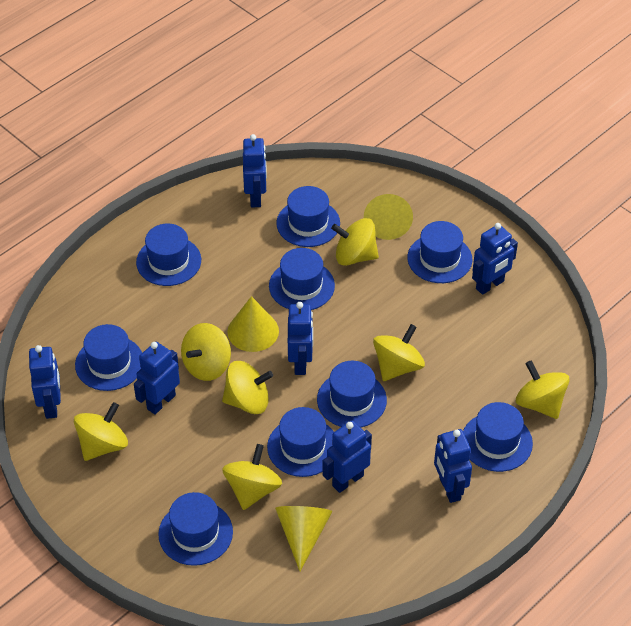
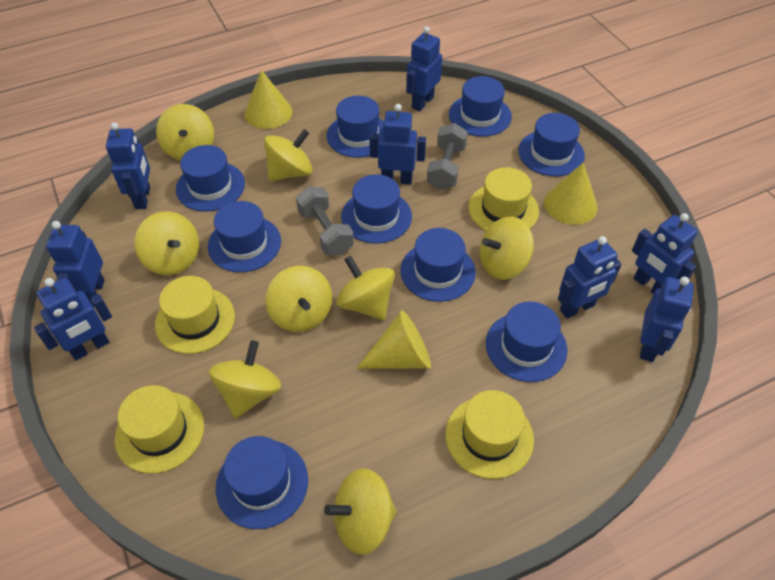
blue robot: [29,345,61,419] [134,342,180,415] [243,134,267,207] [288,302,313,375] [323,421,372,493] [434,429,472,503] [472,223,518,295] = 7 -> [34,278,112,360] [46,221,105,307] [106,122,150,209] [369,104,426,184] [406,26,442,111] [558,236,622,318] [632,213,698,294] [640,276,694,362] = 8
grey dumbbell: none = 0 -> [296,187,354,255] [427,123,468,190] = 2
yellow hat: none = 0 -> [115,385,204,474] [155,276,235,354] [445,390,534,479] [468,167,539,231] = 4
yellow spinning top: [74,402,128,461] [181,323,231,381] [222,361,273,414] [222,444,282,510] [331,218,379,266] [373,324,425,381] [516,360,570,419] = 7 -> [135,211,199,275] [156,104,214,161] [209,340,281,418] [264,129,313,181] [265,266,332,332] [324,468,397,555] [336,256,395,320] [480,217,534,280] = 8

